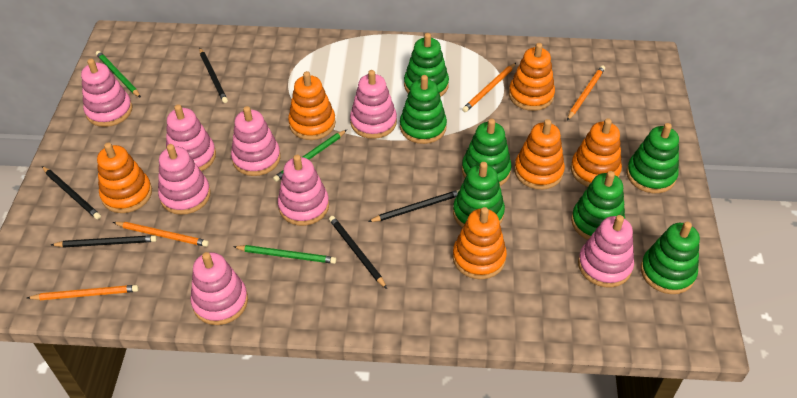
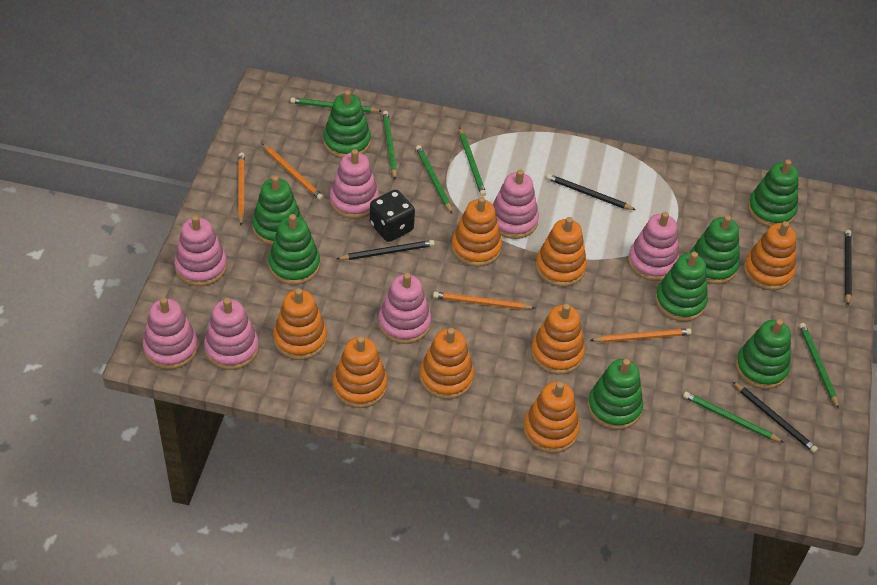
black dice: none = 0 -> [370,190,415,242] = 1
black pencil: [42,166,101,219] [51,235,157,248] [199,48,228,103] [329,216,387,289] [368,189,460,222] = 5 -> [337,240,435,260] [546,174,636,210] [732,381,818,453] [845,230,852,306] = 4
green pencil: [96,51,141,98] [233,245,336,264] [273,130,347,182] = 3 -> [290,98,381,113] [383,111,397,180] [416,145,452,213] [459,128,486,196] [683,392,784,443] [799,323,839,409] = 6
green stacking toy: [400,75,447,144] [404,33,449,97] [453,162,505,228] [462,119,512,186] [571,171,625,240] [626,123,679,193] [641,222,700,294] = 7 -> [252,175,302,245] [268,214,320,285] [323,90,371,158] [588,359,643,430] [655,252,708,322] [690,215,740,284] [735,319,791,389] [748,159,799,227] = 8
orange stacking toy: [97,143,152,213] [288,71,336,140] [453,207,507,280] [509,43,555,111] [514,119,565,190] [571,118,622,187] = 6 -> [273,288,327,360] [333,336,388,408] [420,328,474,399] [451,197,502,267] [523,382,580,453] [531,304,585,375] [536,217,587,287] [744,221,796,290] = 8
pink stacking toy: [81,59,132,127] [158,144,211,215] [166,104,216,171] [191,252,248,325] [231,106,281,176] [278,155,329,226] [350,70,397,139] [578,215,634,287] = 8 -> [143,297,198,370] [174,215,227,286] [204,298,259,370] [330,149,379,219] [379,273,431,344] [493,170,539,239] [628,212,679,281] = 7

